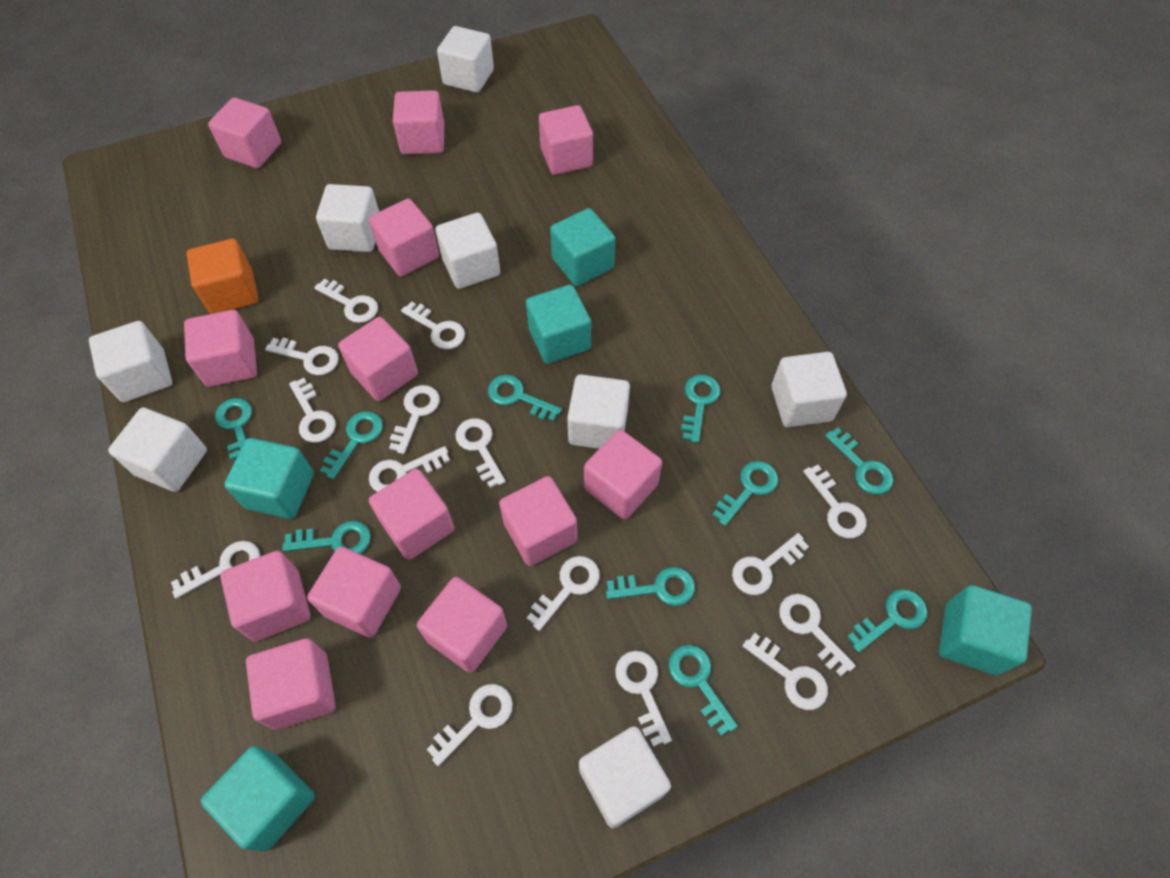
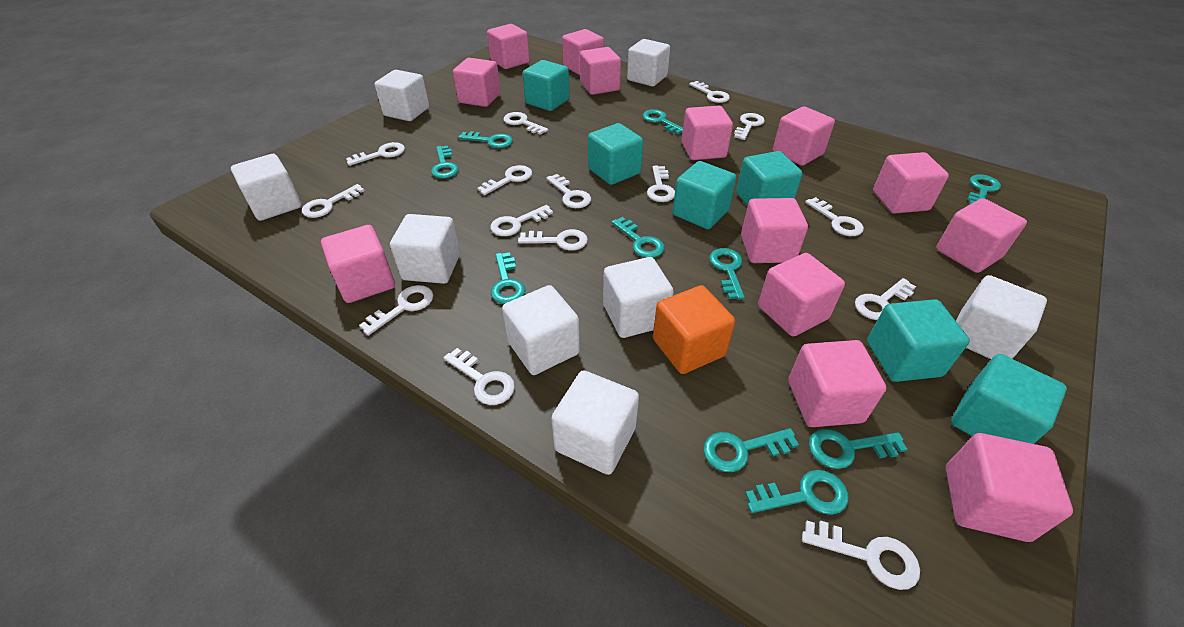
turquoise cube: [201,746,315,851] [224,438,314,519] [526,285,591,364] [550,208,615,286] [939,585,1032,676] = 5 -> [523,60,570,111] [588,123,643,185] [673,161,736,229] [736,151,802,206] [867,299,970,382] [951,354,1067,444] = 6

